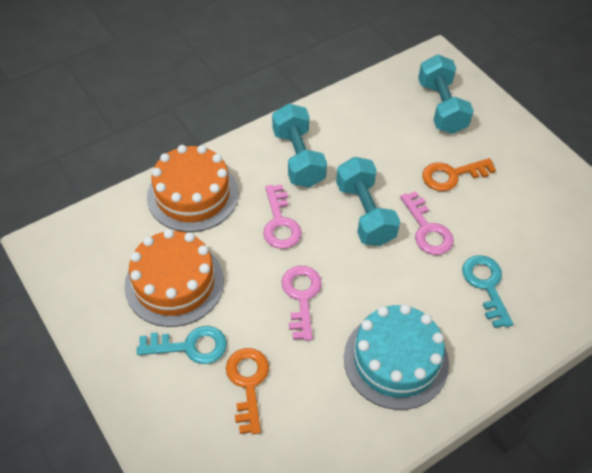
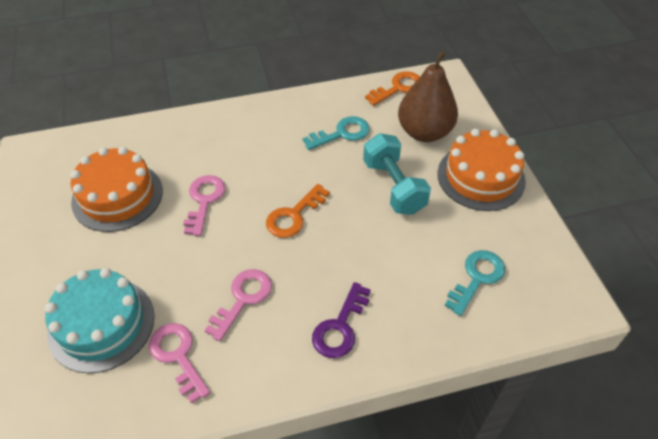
brown pear: none = 0 -> [398,51,458,142] = 1
purple key: none = 0 -> [312,282,371,358] = 1
turquoise dumbbell: [272,103,327,187] [336,157,400,246] [418,55,474,134] = 3 -> [363,133,431,215] = 1

